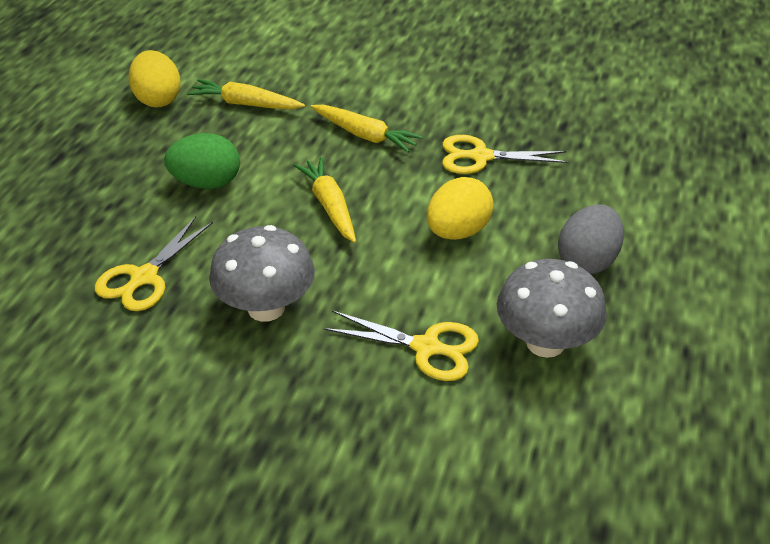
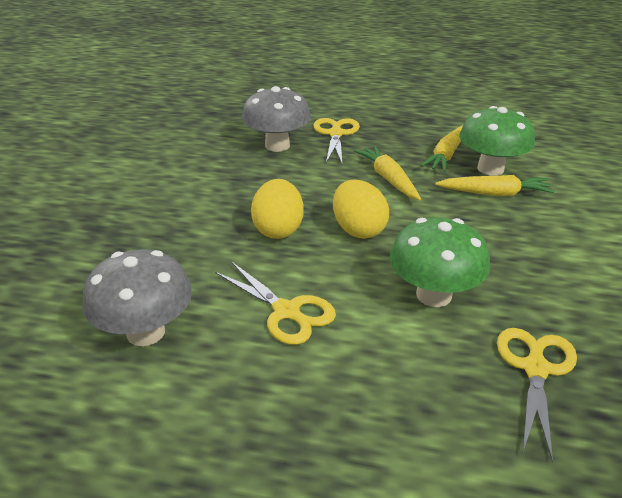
green egg: [164,133,240,189] = 1 -> none = 0
green mushroom: none = 0 -> [390,217,490,307] [459,106,535,176] = 2
grey egg: [558,205,624,274] = 1 -> none = 0

